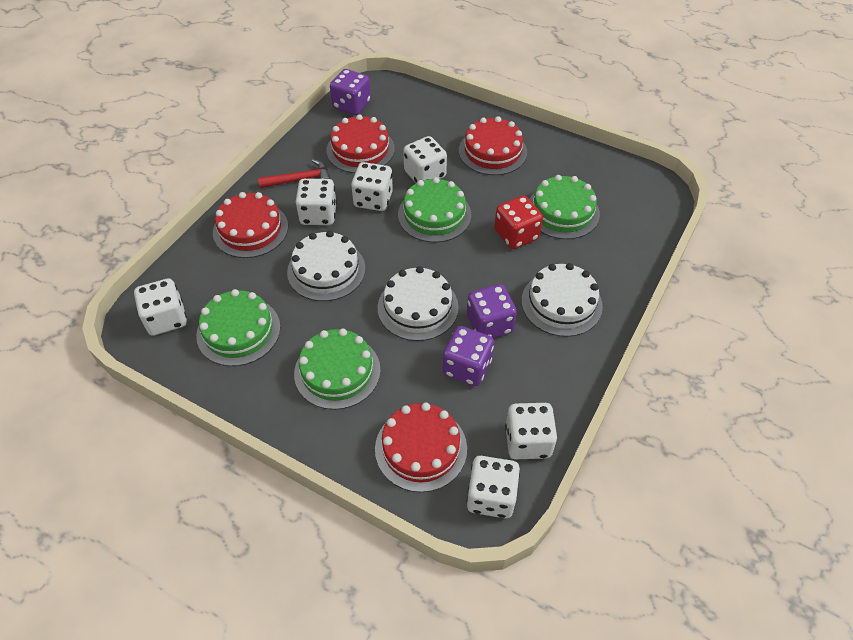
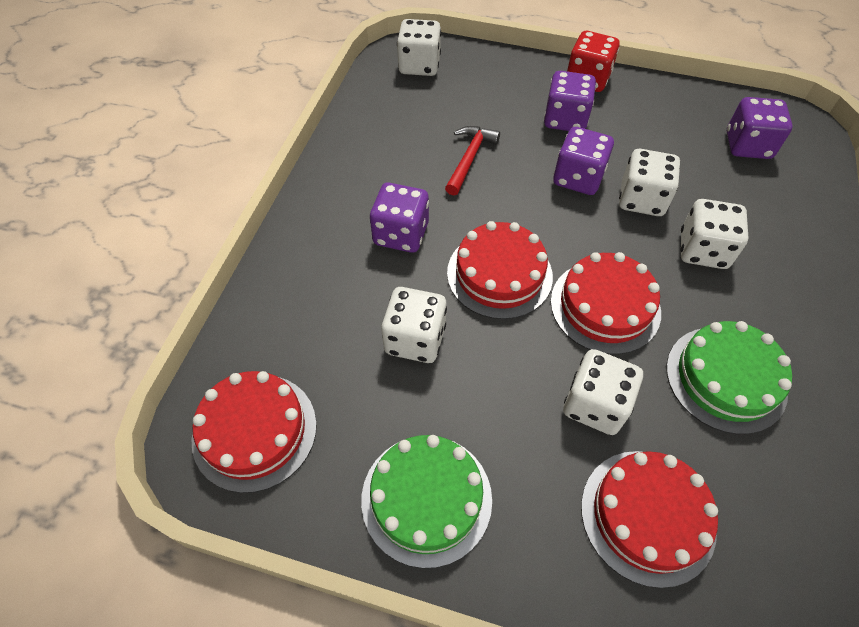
green cake: [196,289,280,366] [294,329,381,410] [398,177,471,242] [529,175,600,239] = 4 -> [361,435,492,568] [666,321,792,434] = 2
purple dice: [330,69,371,115] [442,326,494,386] [467,284,517,338] = 3 -> [370,183,429,253] [544,71,596,131] [553,127,614,195] [727,97,793,159] = 4
white cake: [287,231,366,301] [378,266,459,341] [521,263,603,337] = 3 -> none = 0
white dice: [134,278,187,336] [296,179,337,225] [351,162,393,211] [403,136,447,183] [467,456,520,518] [505,403,557,459] = 6 -> [381,287,447,363] [397,19,441,76] [563,349,643,435] [619,149,680,216] [681,199,748,269] = 5

